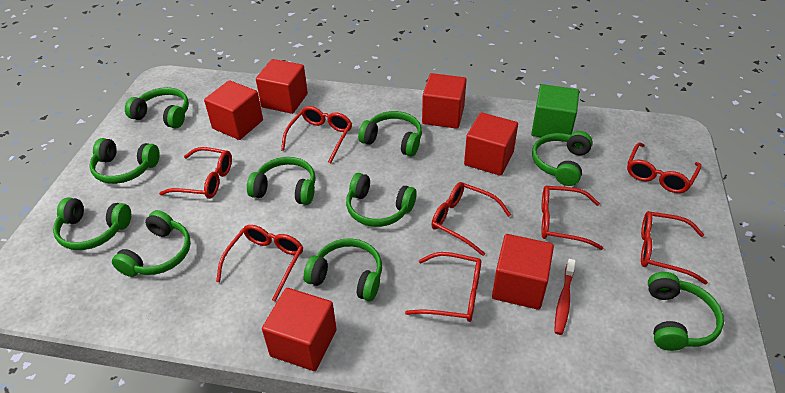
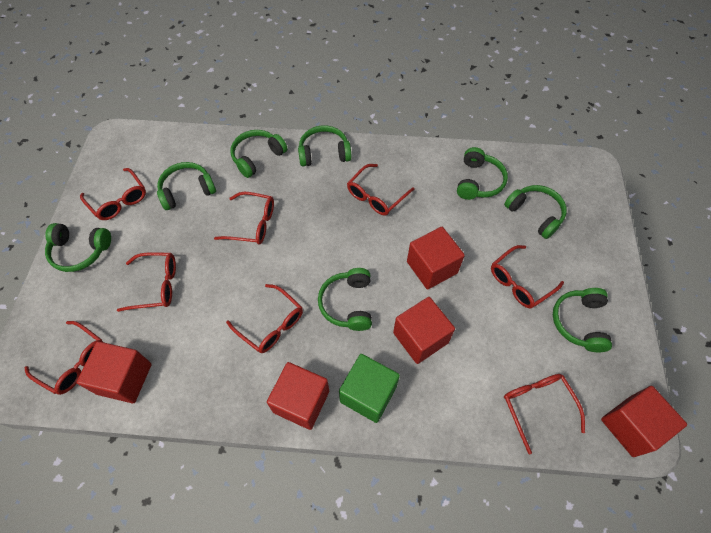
green headphones: [53,197,131,250] [89,138,160,184] [112,210,191,277] [125,87,189,128] [247,157,316,205] [304,238,382,301] [346,173,417,227] [358,111,422,156] [532,131,593,186] [648,272,724,351] = 10 -> [45,223,111,272] [157,162,216,210] [231,130,288,178] [298,125,351,166] [318,268,372,331] [457,147,508,200] [504,185,567,239] [553,288,612,352] = 8
red cube: [204,80,263,140] [256,59,308,114] [262,288,337,371] [422,73,466,129] [464,112,518,176] [492,234,554,310] = 6 -> [76,341,152,403] [267,362,329,430] [393,297,455,364] [407,227,465,290] [601,386,687,457] = 5
red toothbrush: [554,259,576,335] = 1 -> none = 0

